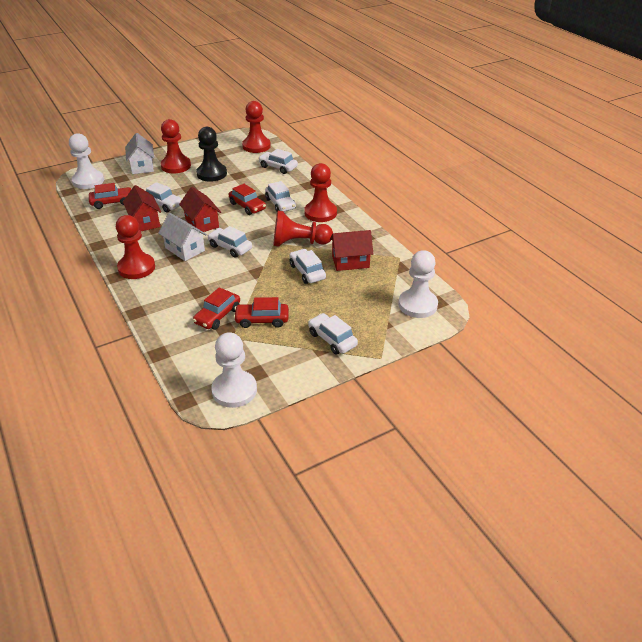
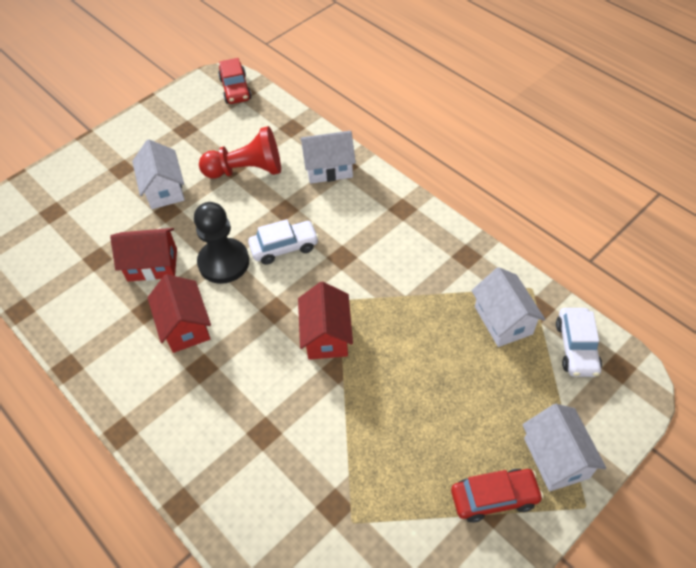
red car: [89,183,132,209] [193,287,240,330] [229,184,266,215] [234,297,289,328] = 4 -> [218,58,252,104] [451,469,544,523] = 2
red pawn: [116,215,155,279] [161,119,191,174] [242,101,271,153] [274,211,333,246] [304,163,337,222] = 5 -> [199,126,281,179] = 1
white car: [146,182,182,213] [207,226,252,258] [258,149,298,174] [265,181,296,212] [289,249,326,284] [308,313,358,355] = 6 -> [248,219,319,265] [556,308,602,377] = 2
white house: [125,133,154,174] [158,213,207,261] = 2 -> [132,139,185,209] [300,131,356,184] [471,267,545,347] [522,404,606,492] = 4
white pawn: [69,133,104,189] [211,332,257,408] [398,250,438,318] = 3 -> none = 0

